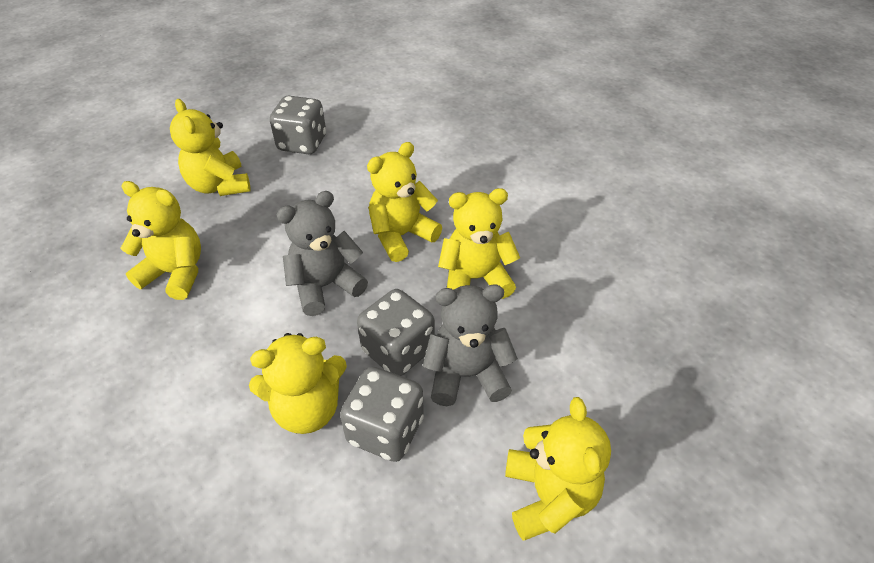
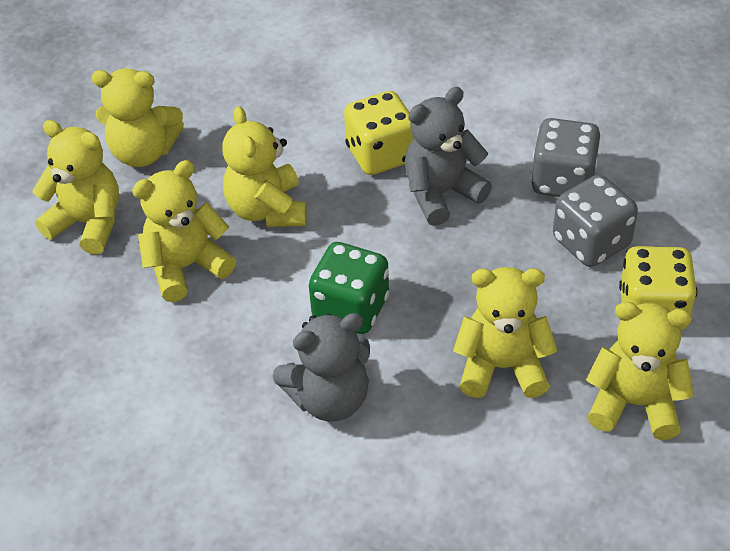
green dice: none = 0 -> [309,242,389,334] = 1
grey dice: [270,96,326,154] [340,367,424,462] [357,289,435,376] = 3 -> [531,118,600,197] [553,175,638,267] = 2
yellow dice: none = 0 -> [344,91,414,175] [619,246,697,330] = 2

